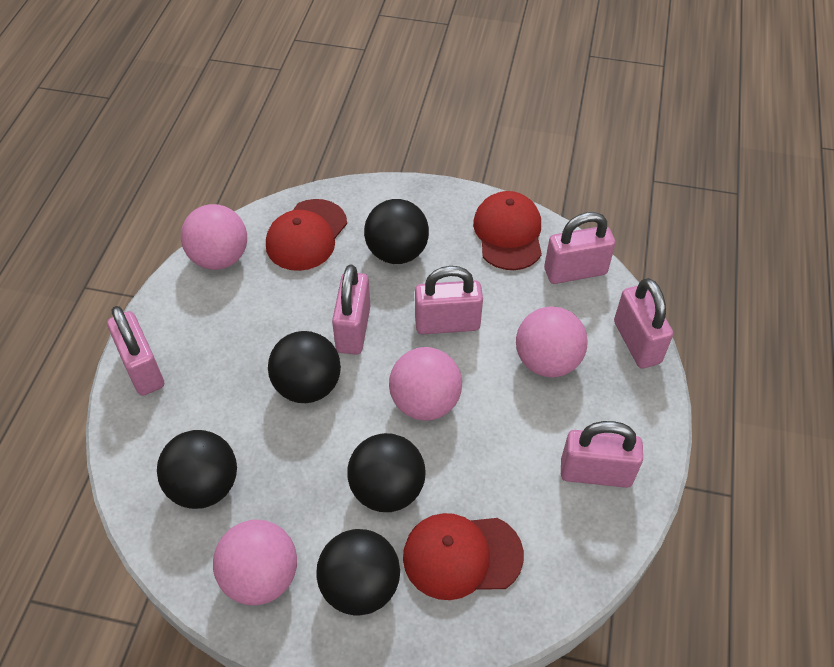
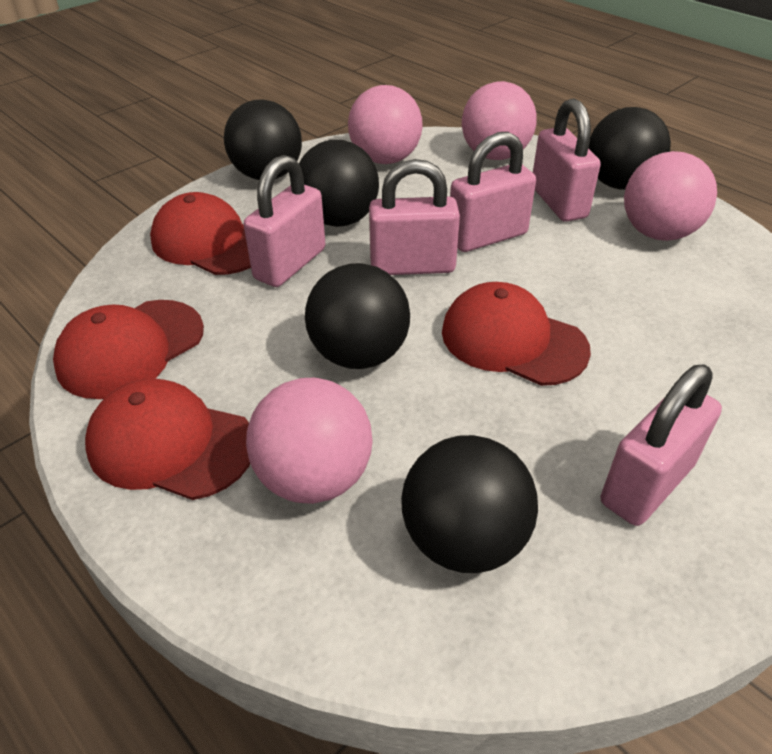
pink padlock: [107,306,164,396] [332,265,370,355] [415,266,483,334] [544,212,615,284] [561,421,643,488] [614,278,673,368] = 6 -> [244,155,325,287] [369,159,460,275] [450,132,536,252] [533,98,601,222] [600,365,722,526] = 5
red cap: [266,199,347,271] [403,513,524,600] [473,191,542,270] = 3 -> [53,300,204,399] [85,378,250,500] [150,192,251,275] [442,282,591,386] = 4

